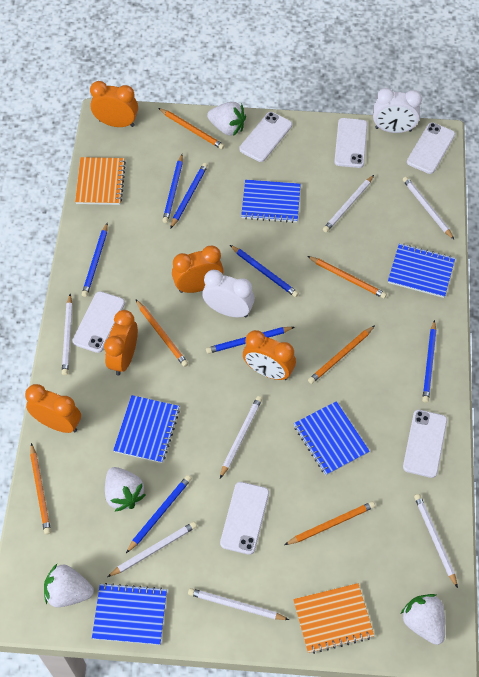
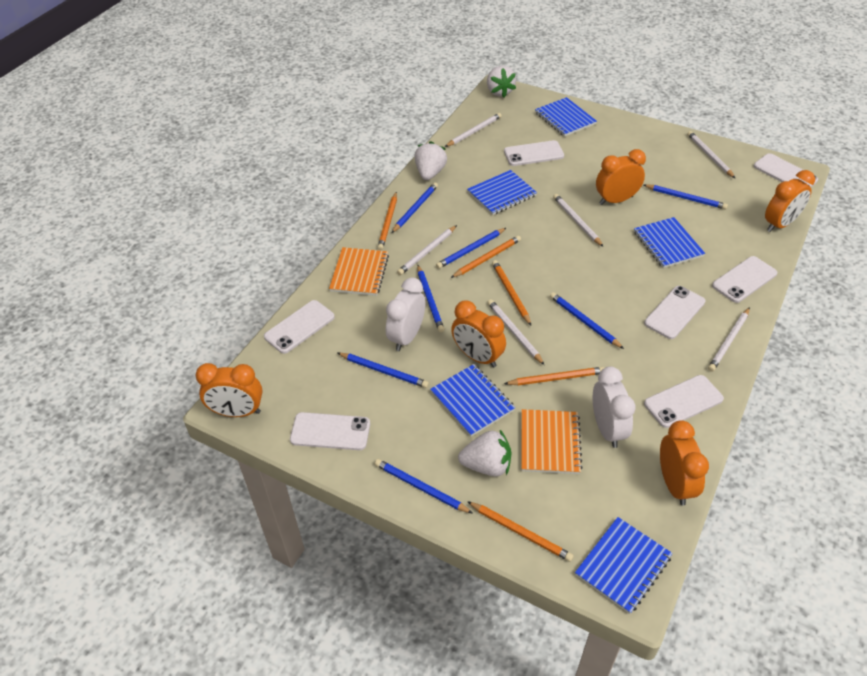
orange pencil: [30,443,51,534] [135,299,188,367] [159,108,225,149] [285,501,375,545] [307,256,387,299] [308,325,375,384] = 6 -> [377,192,397,250] [451,235,521,278] [467,501,574,562] [492,260,531,325] [504,367,604,386] = 5
white pencil: [62,294,72,375] [107,522,197,577] [188,588,289,620] [220,396,262,478] [323,175,374,233] [403,177,454,239] [414,494,458,588] = 7 -> [397,225,457,275] [445,113,502,147] [487,299,544,365] [553,194,603,247] [687,131,735,178] [708,307,750,372] = 6
white phone: [72,291,125,353] [220,482,269,555] [239,112,292,162] [334,118,367,168] [403,410,447,478] [407,122,455,174] = 6 -> [264,300,335,354] [290,412,370,450] [504,140,564,166] [644,286,705,339] [644,375,724,428] [712,256,777,303] [754,153,818,187] = 7
white strawberry: [44,564,94,607] [105,467,146,512] [207,102,246,136] [400,594,445,645] = 4 -> [415,141,447,180] [458,430,511,476] [487,66,516,97] = 3

